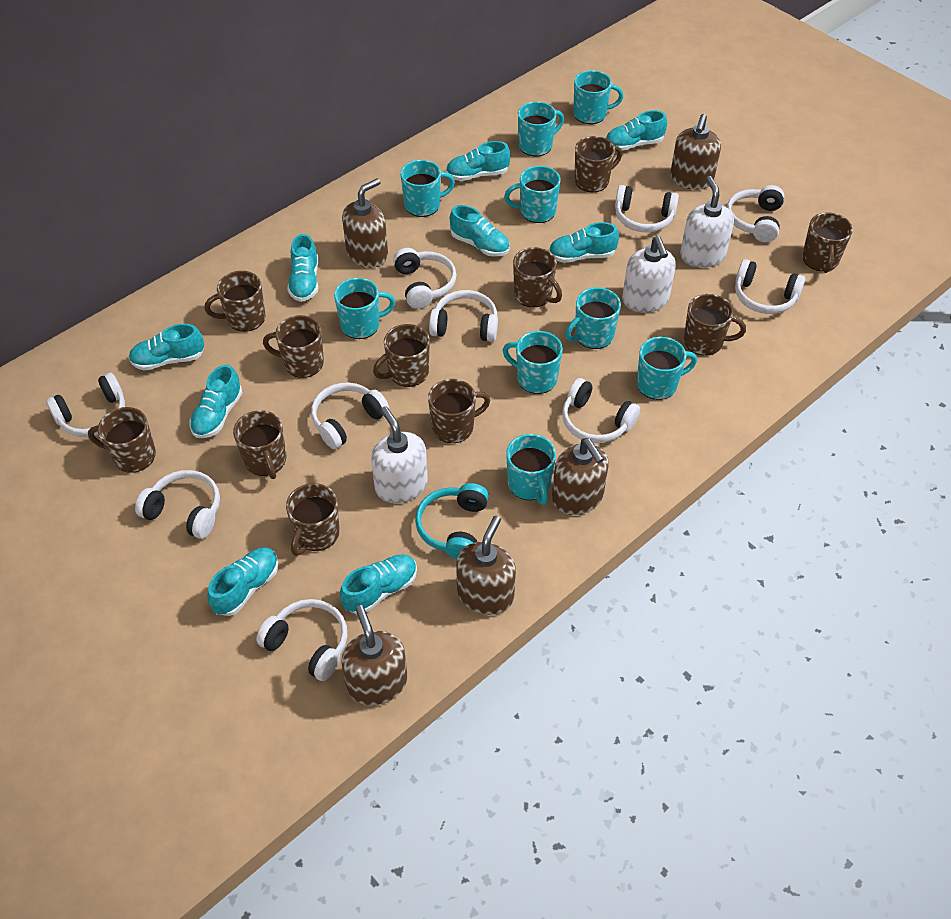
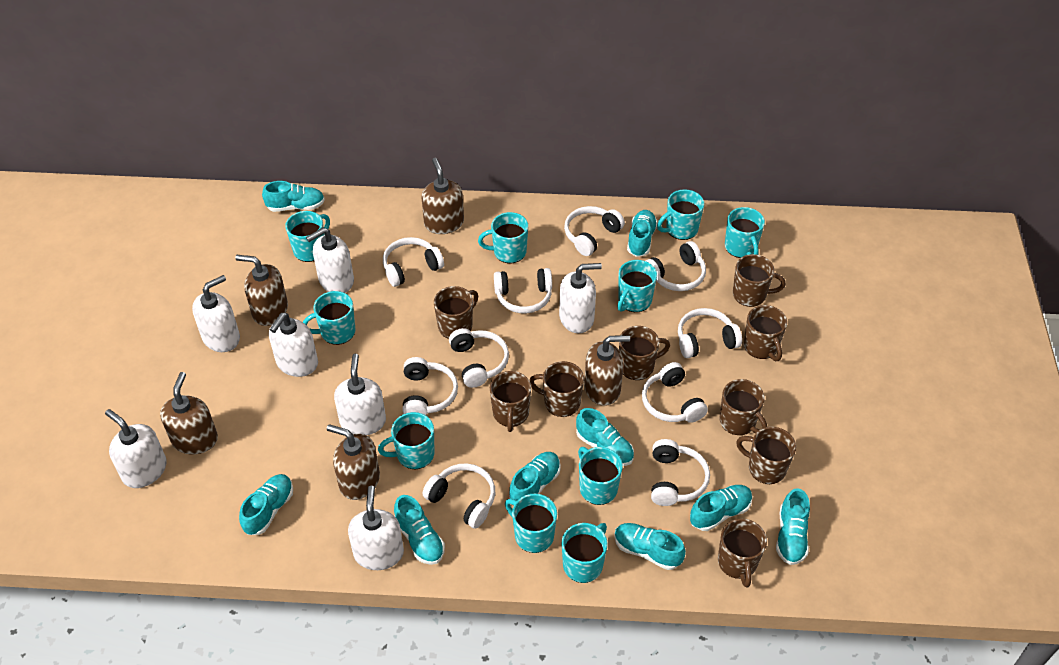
brown mug: [88,407,156,473] [205,271,266,332] [233,410,286,479] [263,315,324,378] [286,483,340,556] [373,324,430,387] [428,379,490,443] [513,247,562,308] [575,136,622,192] [684,294,746,356] [802,212,853,273] = 11 -> [434,286,478,339] [490,371,531,432] [529,361,584,417] [619,326,670,380] [718,519,767,588] [720,379,768,435] [733,254,786,307] [736,427,796,484] [744,305,787,361] = 9
turquoise headphones: [415,483,489,559] = 1 -> none = 0
turquoise mug: [334,278,395,339] [400,160,455,217] [503,331,563,394] [504,166,560,223] [506,434,556,505] [518,101,564,157] [565,287,621,349] [574,70,624,124] [637,337,697,400] = 9 -> [285,211,330,262] [303,291,355,345] [378,412,434,469] [478,212,528,263] [505,494,557,553] [562,523,608,583] [578,447,623,505] [617,260,657,312] [657,190,704,240] [725,207,765,258] = 10
white soap dispenser: [371,406,428,503] [622,236,676,313] [680,176,734,268] = 3 -> [105,409,167,488] [192,275,240,352] [269,313,318,377] [306,228,354,293] [334,354,386,435] [348,486,404,570] [559,263,602,333] = 7

